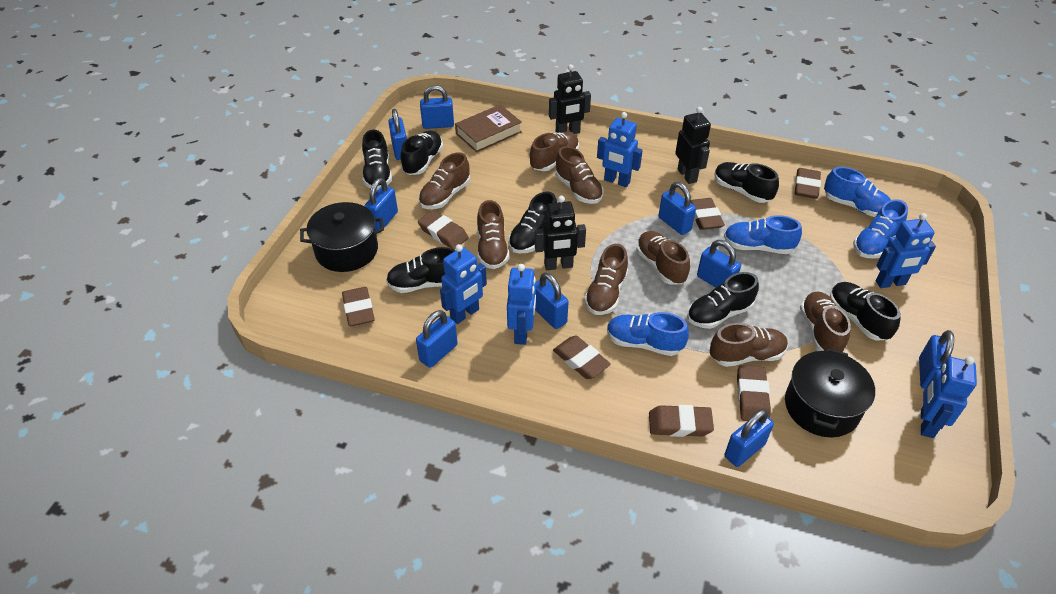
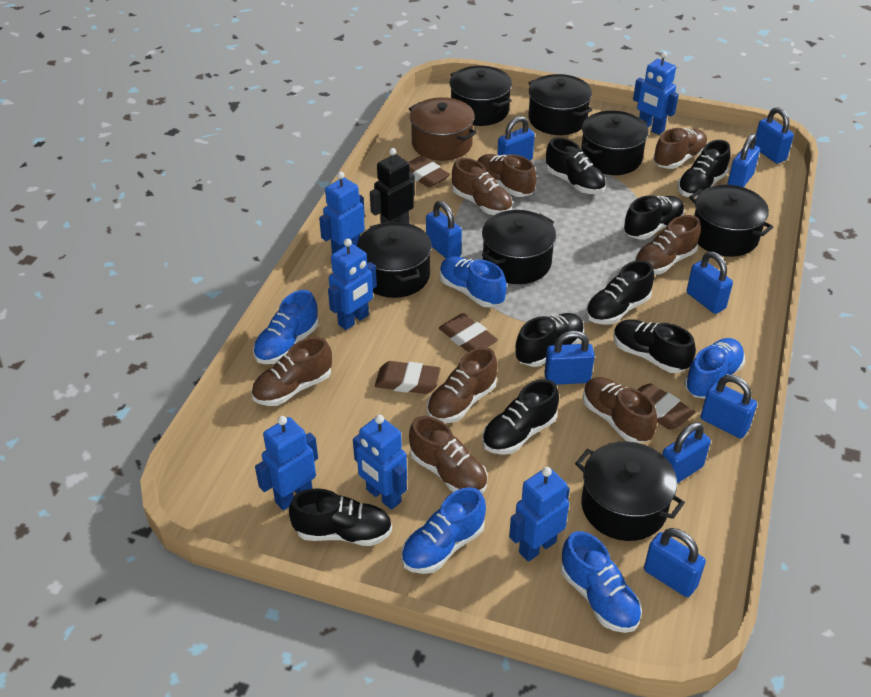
black pot: [300,202,384,272] [785,348,875,437] = 2 -> [357,222,432,298] [450,66,512,126] [482,210,556,284] [528,74,592,135] [575,441,685,541] [581,111,649,175] [689,185,773,257] = 7
black robot: [535,196,586,270] [549,64,591,134] [675,107,711,184] = 3 -> [370,148,415,224] = 1
black shoe: [362,130,392,190] [386,247,455,293] [401,131,443,175] [508,191,557,253] [687,272,759,329] [714,162,779,203] [830,282,901,341] = 7 -> [289,488,392,546] [482,379,559,455] [515,313,584,367] [546,137,606,194] [586,260,654,325] [613,319,696,373] [624,195,685,240] [677,140,730,198] = 8
blue robot: [440,244,487,324] [507,264,536,345] [597,112,643,187] [876,213,936,288] [921,356,977,438] = 5 -> [255,416,318,511] [319,172,365,254] [328,239,377,330] [353,415,407,510] [509,467,570,562] [633,52,679,135] = 6
blue shoe: [607,312,689,356] [724,215,802,254] [824,167,891,217] [853,199,908,259] = 4 -> [253,290,319,364] [401,487,486,574] [440,256,507,307] [561,531,642,633] [684,338,745,399] = 5
brown book: [455,104,522,152] = 1 -> none = 0
brown eraser: [342,287,375,326] [418,210,469,250] [553,336,611,379] [649,405,714,437] [690,198,725,230] [737,365,771,421] [795,168,821,199] = 7 -> [375,361,441,394] [408,156,450,188] [439,313,498,352] [638,383,695,430] = 4
brown pot: none = 0 -> [409,97,477,161] = 1

